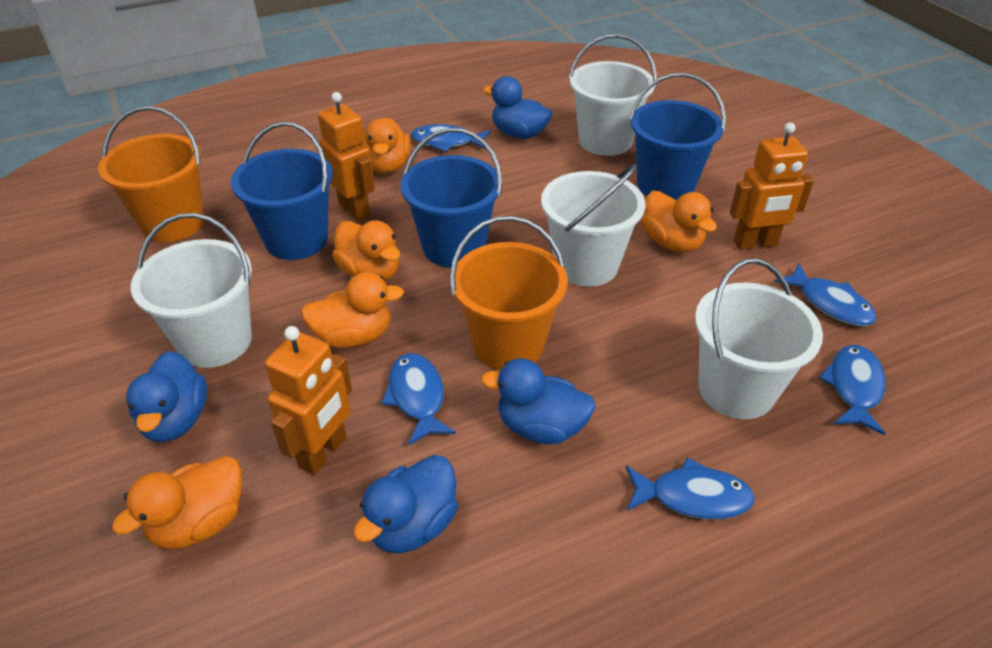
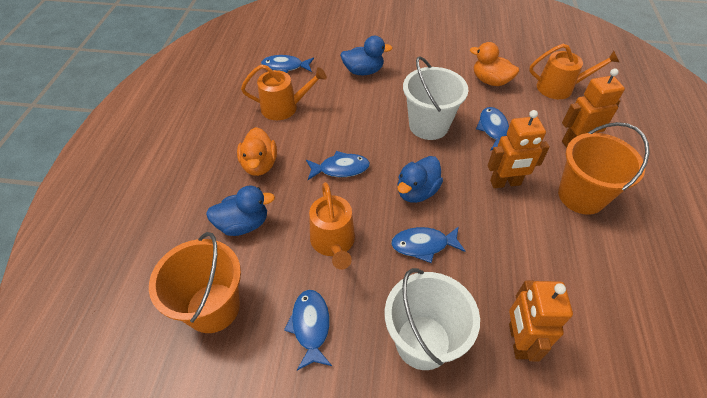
blue bucket: [231,121,333,260] [400,128,502,268] [629,73,726,200] = 3 -> none = 0
blue duck: [126,351,207,442] [353,455,458,553] [481,358,596,444] [483,76,552,139] = 4 -> [206,186,275,236] [340,36,393,75] [398,156,443,203] = 3
orange duck: [112,456,242,550] [300,272,404,348] [332,220,400,281] [363,117,411,174] [641,191,717,252] = 5 -> [237,127,277,176] [470,42,519,86] = 2
orange watering can: none = 0 -> [241,64,327,120] [309,182,355,270] [529,44,620,99] = 3
white bucket: [131,213,252,368] [541,164,645,287] [568,34,657,156] [695,258,823,419] = 4 -> [385,268,480,370] [403,56,469,140] = 2

